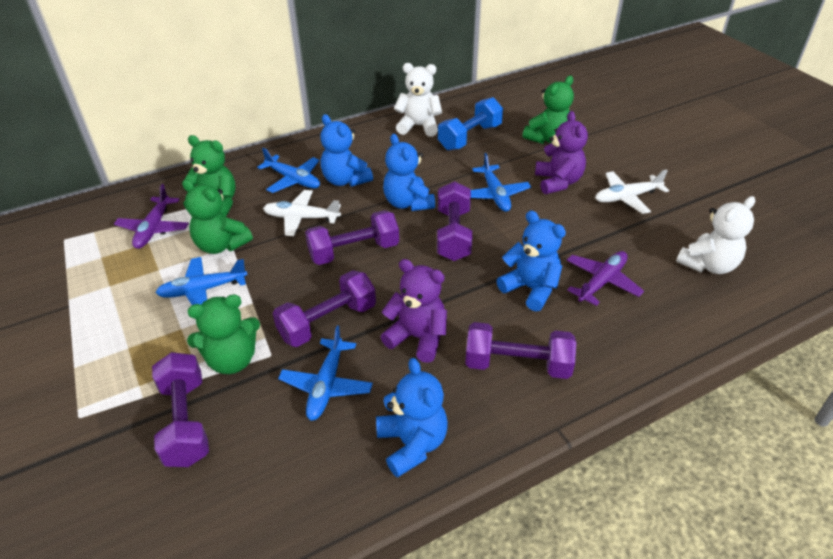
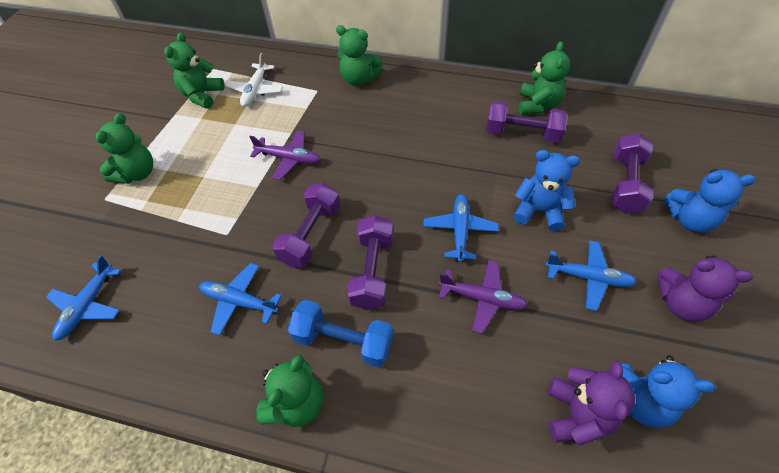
blue teddy bear: [320,114,373,187] [376,358,448,478] [383,134,435,211] [496,211,566,311] = 4 -> [513,150,580,231] [621,356,715,428] [663,169,756,233] = 3
green teddy bear: [182,179,253,254] [184,135,236,217] [187,294,260,374] [522,76,574,144] = 4 -> [96,113,153,184] [164,32,224,109] [256,355,323,427] [336,25,383,86] [519,41,571,115] = 5
purple dumbbell: [152,352,209,467] [273,270,376,347] [305,210,399,265] [437,181,472,261] [465,322,576,379] = 5 -> [272,183,340,267] [347,215,393,310] [486,101,568,143] [611,134,653,213] = 4
white plane: [263,190,341,236] [595,169,669,214] = 2 -> [224,53,283,107] = 1
white teddy bear: [394,63,442,137] [676,196,755,274] = 2 -> none = 0

